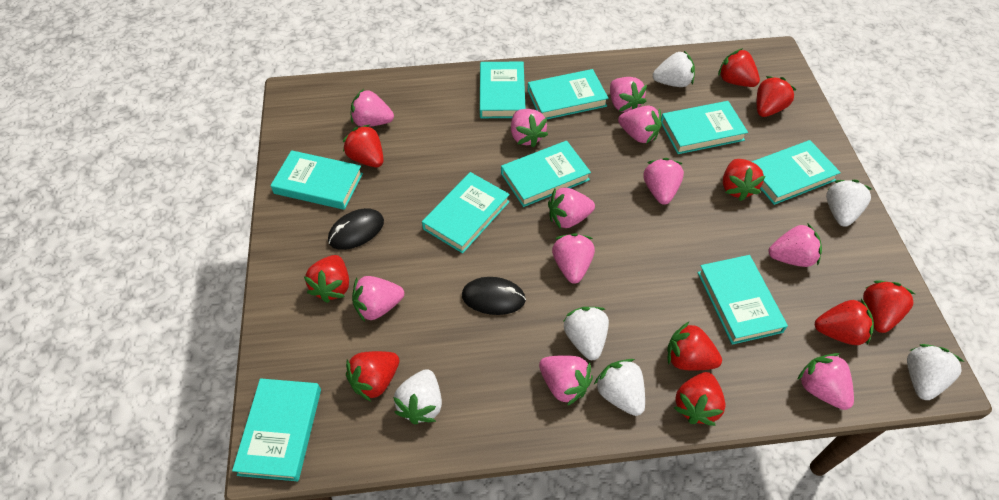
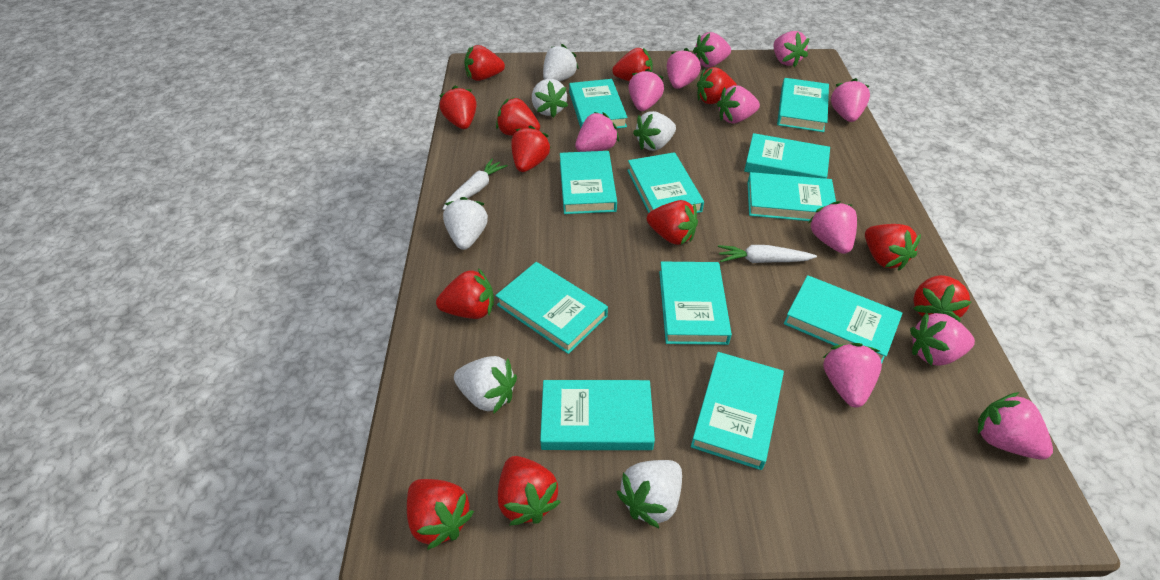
black mouse: [328,208,384,250] [462,277,526,315] = 2 -> none = 0
red strawberry: [304,255,349,303] [343,125,384,167] [346,351,399,401] [667,322,722,371] [674,372,726,426] [718,48,760,87] [723,159,765,201] [757,76,796,117] [815,299,874,345] [863,280,915,333] = 10 -> [407,479,474,550] [436,268,494,319] [439,86,477,129] [464,45,505,81] [496,98,540,136] [498,456,560,526] [511,126,551,172] [612,48,653,81] [647,200,698,245] [697,67,737,104] [865,224,921,271] [913,275,971,322] = 12
turquoise book: [232,378,321,481] [270,150,363,210] [422,172,510,253] [480,62,526,118] [501,141,591,207] [528,69,609,119] [661,101,748,154] [698,255,788,345] [752,140,841,205] = 9 -> [495,262,608,354] [540,380,655,450] [560,151,617,214] [569,79,628,128] [627,152,704,213] [659,262,732,345] [691,352,784,470] [744,133,830,179] [747,172,836,221] [777,78,829,132] [784,275,903,363] = 11
white carrot: none = 0 -> [443,159,508,210] [718,245,817,263] = 2

